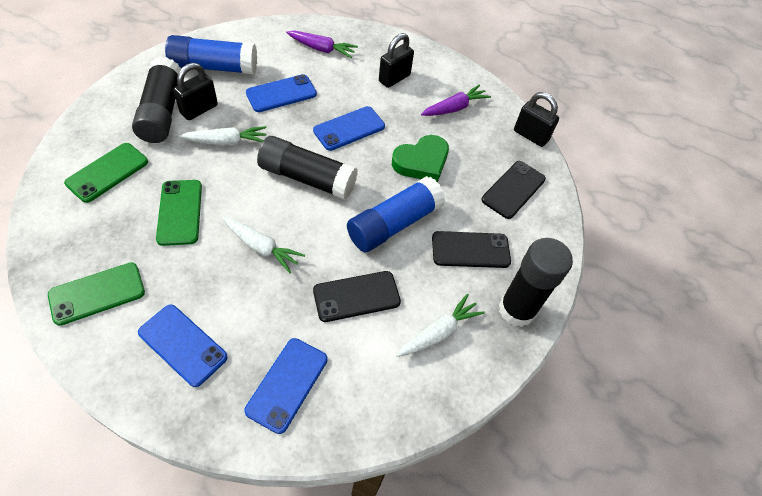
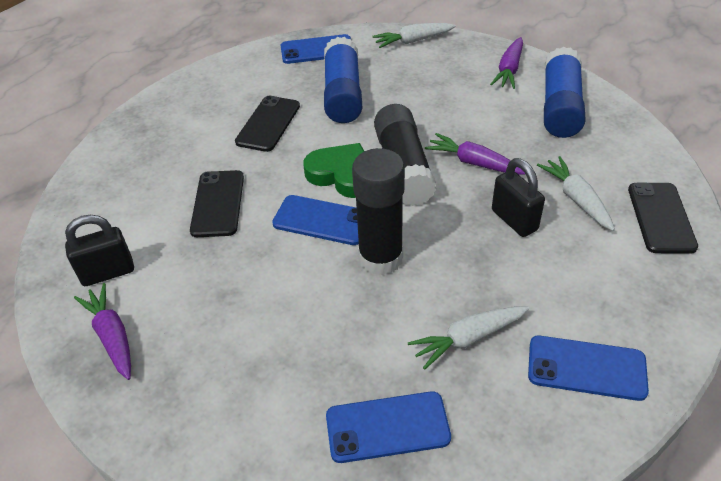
black glue stick: [132,57,181,143] [257,136,358,200] [499,238,573,327] = 3 -> [352,148,405,275] [374,104,437,206] = 2
black padlock: [173,63,218,120] [379,33,414,88] [514,92,559,147] = 3 -> [65,215,134,286] [492,158,545,237] = 2
green phone: [48,262,145,326] [64,143,148,203] [156,180,202,246] = 3 -> none = 0
purple carrot: [286,31,358,58] [421,84,491,116] = 2 -> [74,283,131,380] [425,133,525,175] [490,37,523,89] = 3

